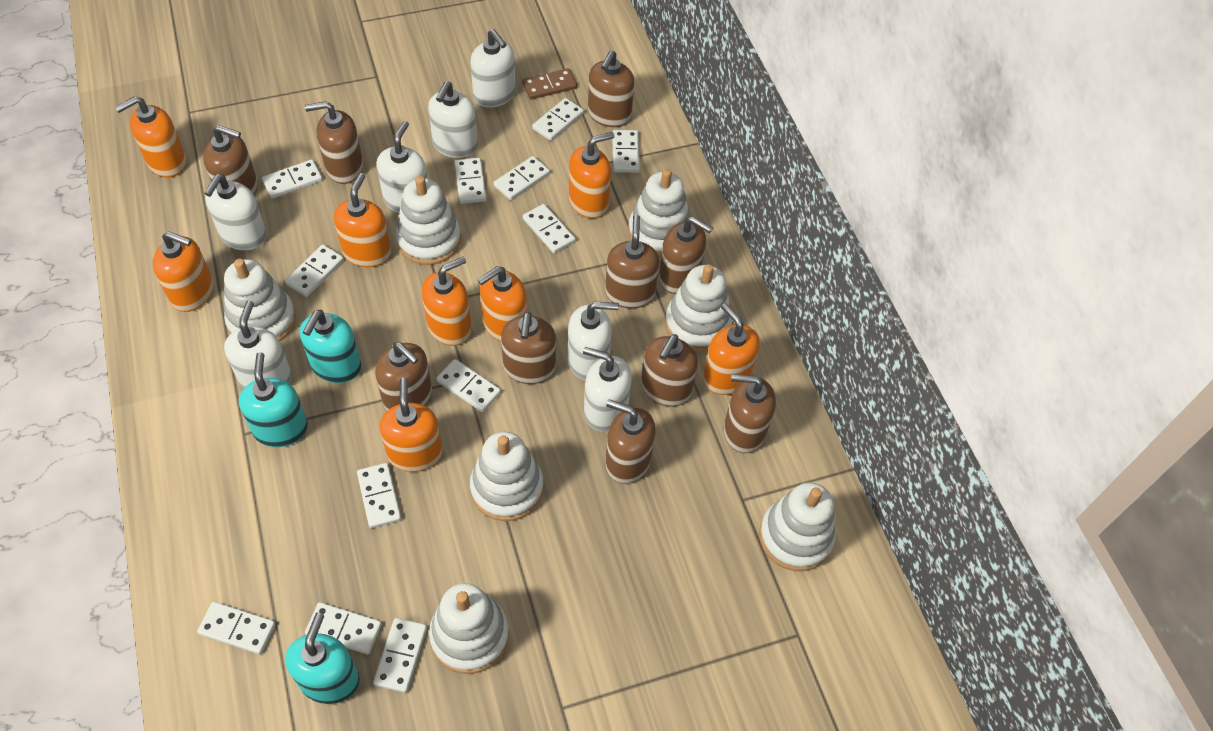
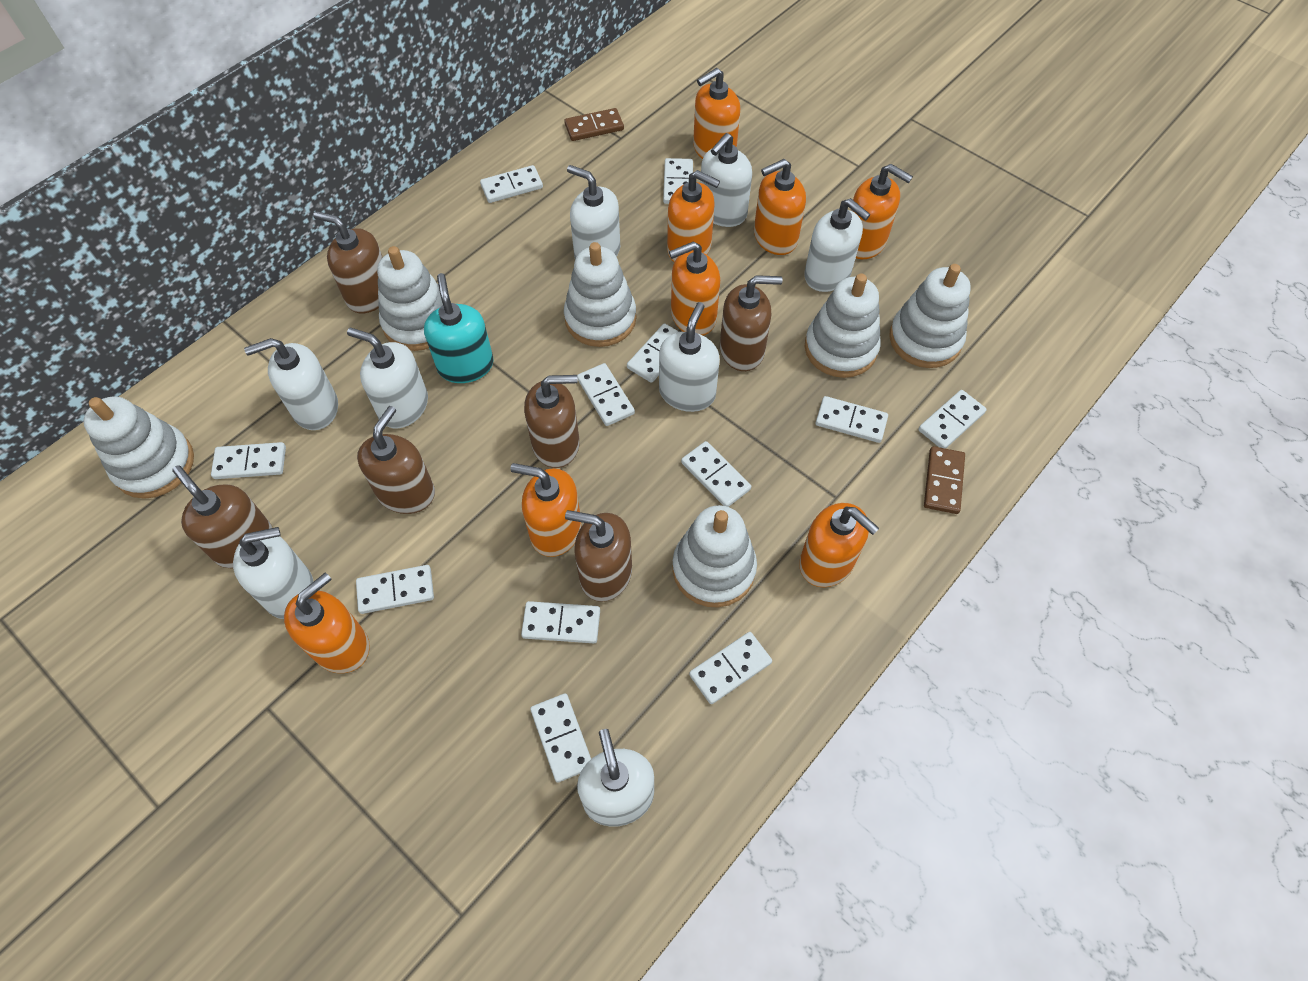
brown domino: [522,68,577,100] = 1 -> [564,108,624,141] [924,446,965,514] = 2
brown soap dispenser: [203,125,258,195] [305,101,363,184] [375,342,432,411] [501,312,556,384] [588,50,634,127] [605,215,659,308] [605,399,656,484] [641,334,698,406] [659,216,713,294] [724,374,776,453] = 10 -> [172,465,272,568] [313,211,383,313] [357,406,435,514] [524,375,580,468] [565,510,632,602] [720,275,782,371] = 6
turquoise soap dispenser: [239,352,308,447] [285,613,360,704] [300,310,362,383] = 3 -> [424,273,493,383] = 1
white soap dispenser: [204,174,267,250] [224,301,292,389] [377,121,428,213] [428,81,478,158] [470,29,516,108] [568,302,619,381] [583,347,632,431] = 7 -> [233,527,314,619] [244,338,338,430] [347,328,428,429] [567,165,620,259] [577,729,654,826] [659,302,720,412] [700,133,752,227] [804,198,871,292] = 8
white stacking toy: [224,259,296,341] [396,176,461,265] [429,583,509,674] [470,432,543,521] [628,169,690,257] [665,264,732,352] [759,482,835,571] = 7 -> [83,396,194,499] [377,246,443,351] [564,242,636,347] [672,505,757,608] [805,273,881,378] [889,264,971,368] = 6

